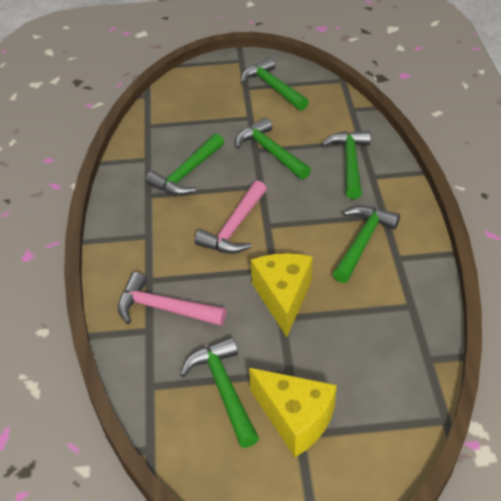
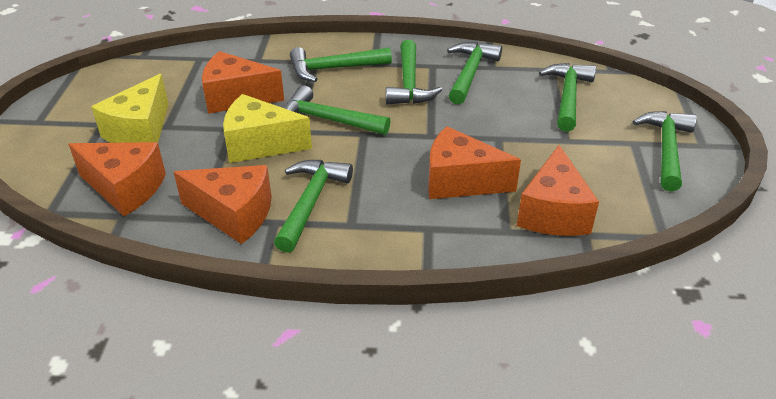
green hammer: [146,133,224,196] [180,337,259,448] [236,117,311,180] [241,57,309,111] [322,131,371,199] [333,206,400,283] = 6 -> [274,160,353,253] [285,85,390,135] [290,47,392,82] [386,40,442,104] [447,42,502,104] [539,63,596,132] [632,111,697,191] = 7
orange cheese: none = 0 -> [68,142,166,216] [174,165,272,244] [202,51,284,114] [428,126,521,199] [517,145,599,236] = 5
pink hammer: [118,272,226,326] [195,181,266,254] = 2 -> none = 0

